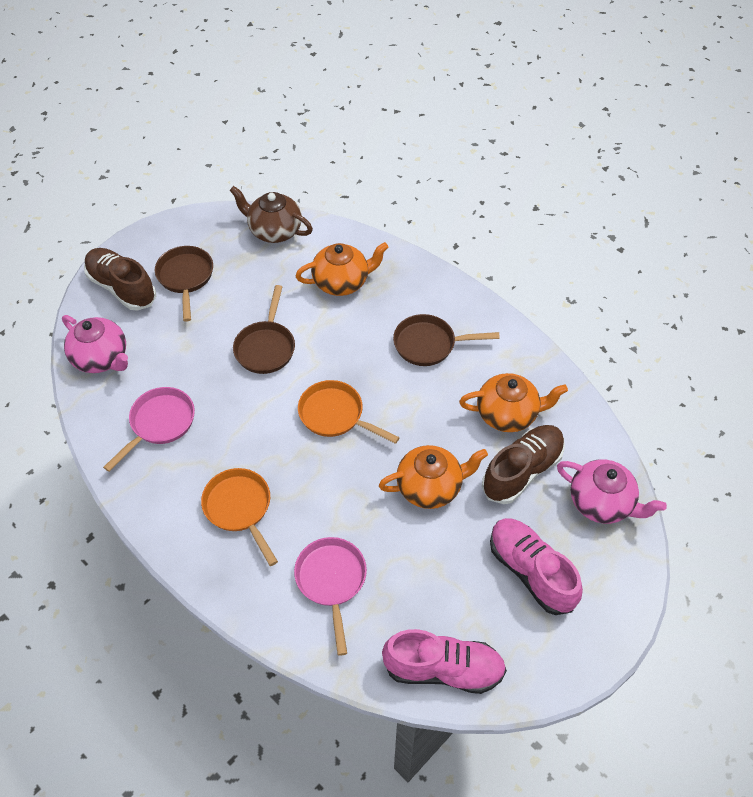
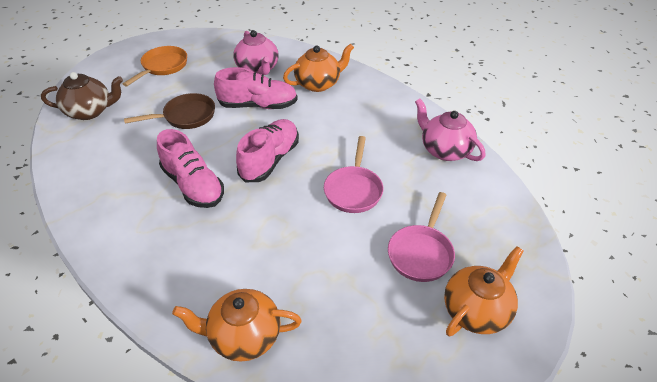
brown pan: [155,246,213,322] [233,285,295,374] [393,314,500,366] = 3 -> [124,93,215,129] = 1
brown shoe: [84,248,156,311] [482,425,565,504] = 2 -> none = 0
orange pan: [201,468,278,566] [298,380,400,444] = 2 -> [123,46,187,86] = 1
pink shoe: [382,629,507,694] [490,518,583,615] = 2 -> [157,129,224,208] [214,67,298,109] [236,119,299,182] = 3

